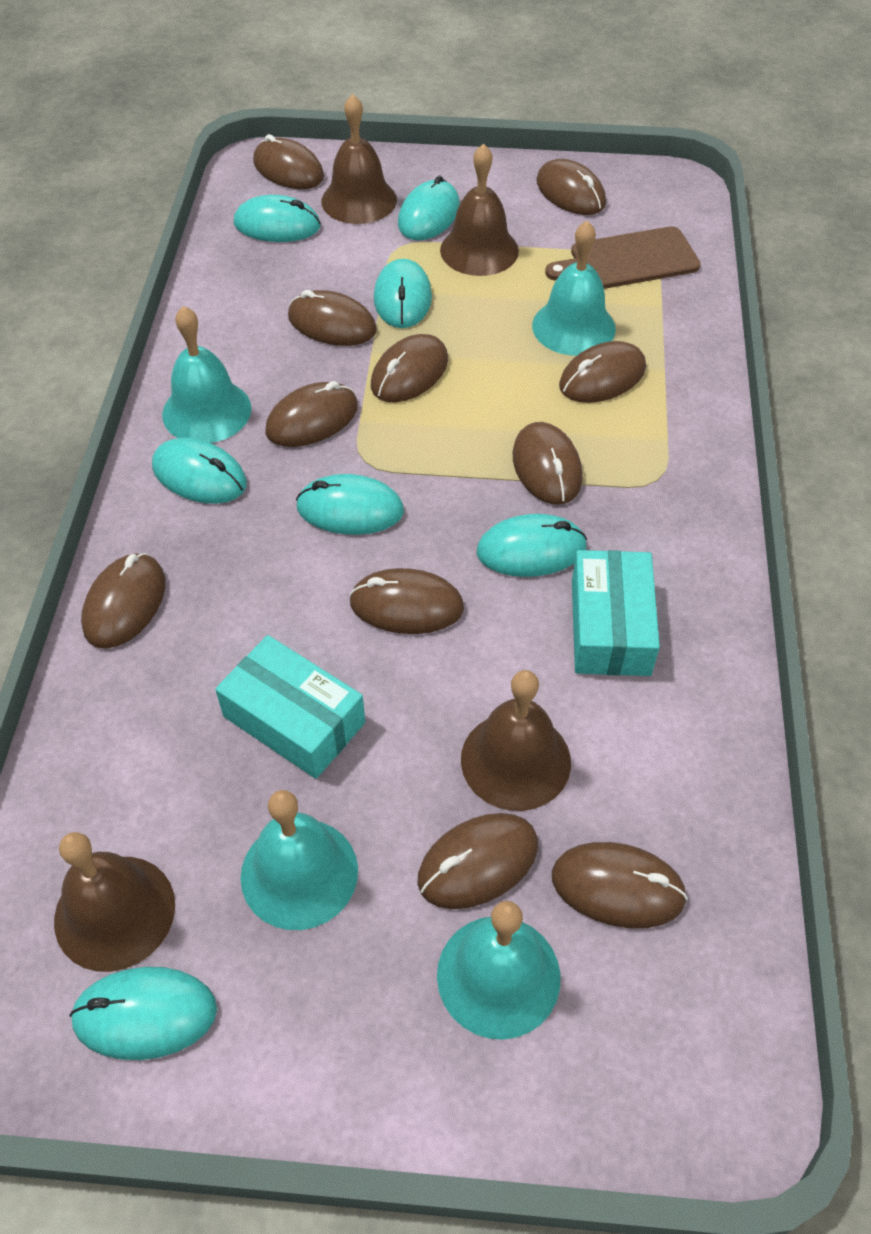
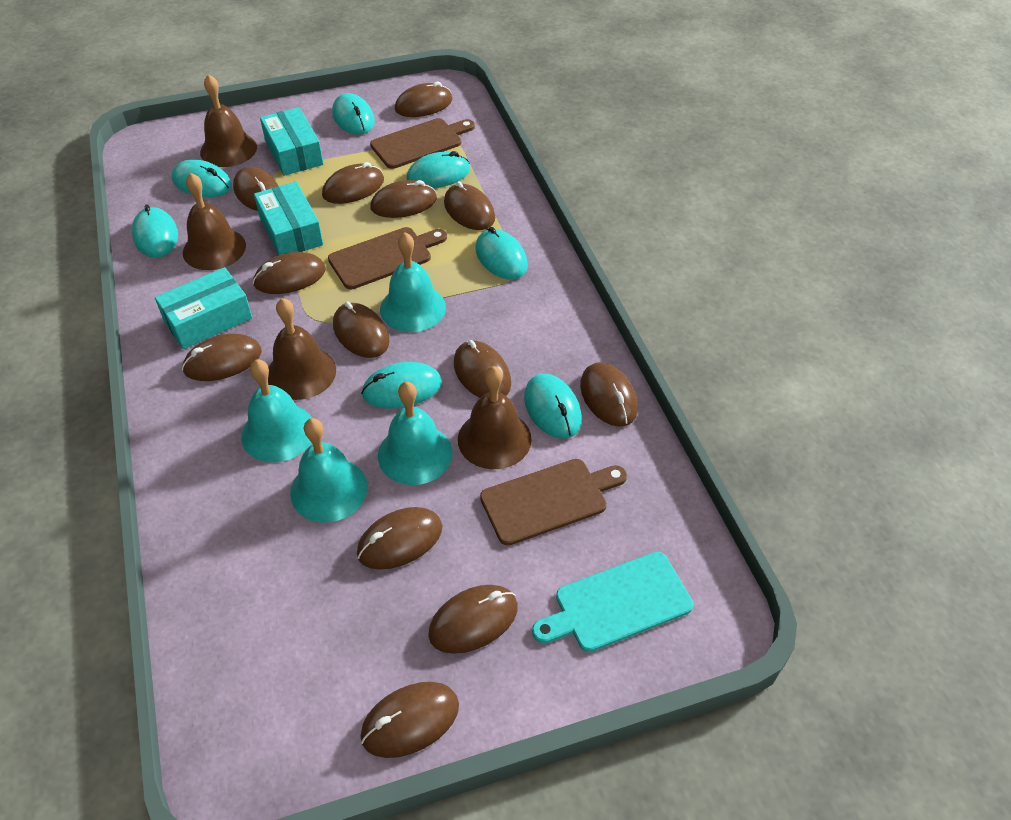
brown cutting board: [545,226,701,289] = 1 -> [328,227,447,289] [370,118,475,169] [480,459,627,546] = 3
brown mouse: [81,553,165,649] [253,134,324,189] [265,381,358,447] [288,290,377,346] [349,568,464,634] [371,334,448,402] [417,813,538,909] [512,422,583,505] [537,159,606,215] [552,842,688,928] [559,341,646,403] = 11 -> [182,334,262,381] [233,167,278,211] [253,252,326,294] [322,162,384,204] [333,301,390,358] [357,507,442,570] [360,682,459,758] [370,180,437,218] [395,82,453,117] [428,585,518,654] [444,181,495,230] [454,340,511,398] [580,362,638,427] = 13
turquoise box: [215,635,365,779] [572,550,660,676] = 2 -> [155,267,253,349] [254,182,323,255] [260,107,323,176] = 3
turquoise cutting board: none = 0 -> [532,552,693,652] = 1

